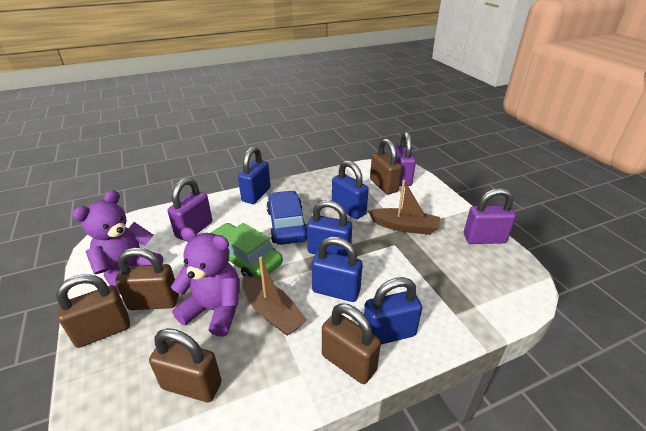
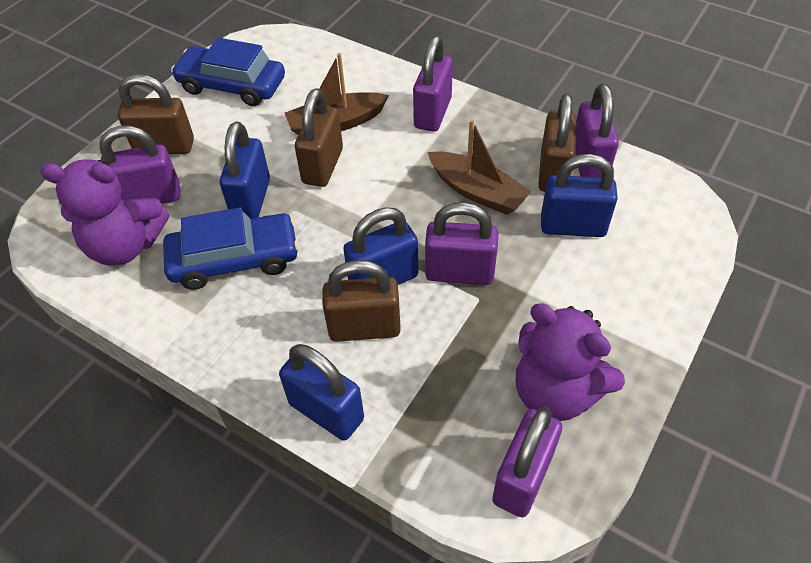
blue car: [266,191,307,245] = 1 -> [163,207,299,290] [171,38,285,106] = 2
blue padlock: [238,146,271,204] [307,200,352,257] [312,237,363,302] [332,160,369,219] [364,277,422,344] = 5 -> [220,122,270,219] [279,344,364,441] [343,207,418,285] [541,154,618,237] = 4
brown padlock: [56,274,130,348] [115,247,179,310] [149,328,222,402] [322,303,381,384] [370,138,402,194] = 5 -> [118,74,194,154] [295,88,343,187] [322,260,401,342] [538,94,577,192] = 4
green car: [211,223,283,279] = 1 -> none = 0
purple padlock: [168,178,212,241] [395,132,416,186] [464,188,516,244] = 3 -> [99,126,180,204] [413,36,453,132] [425,202,498,285] [492,407,562,517] [575,84,619,178] = 5

